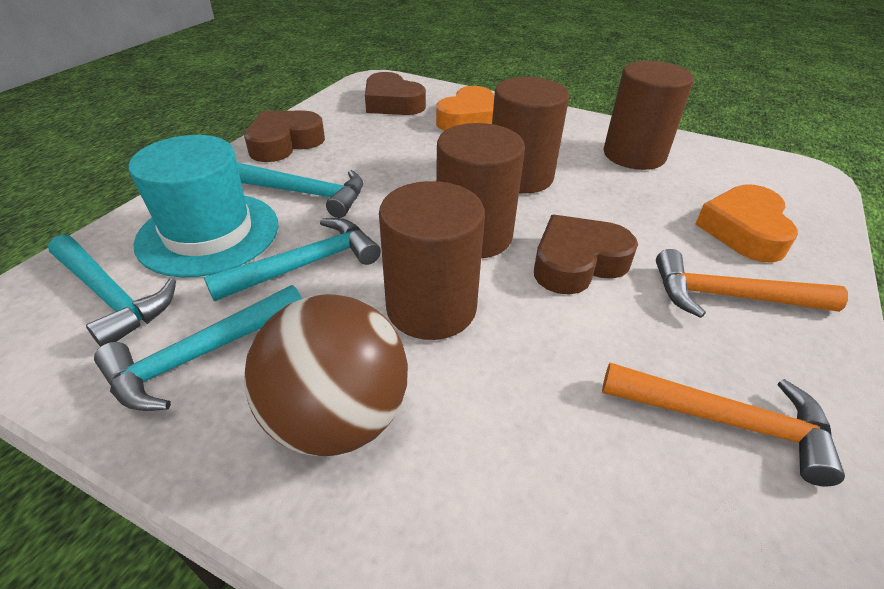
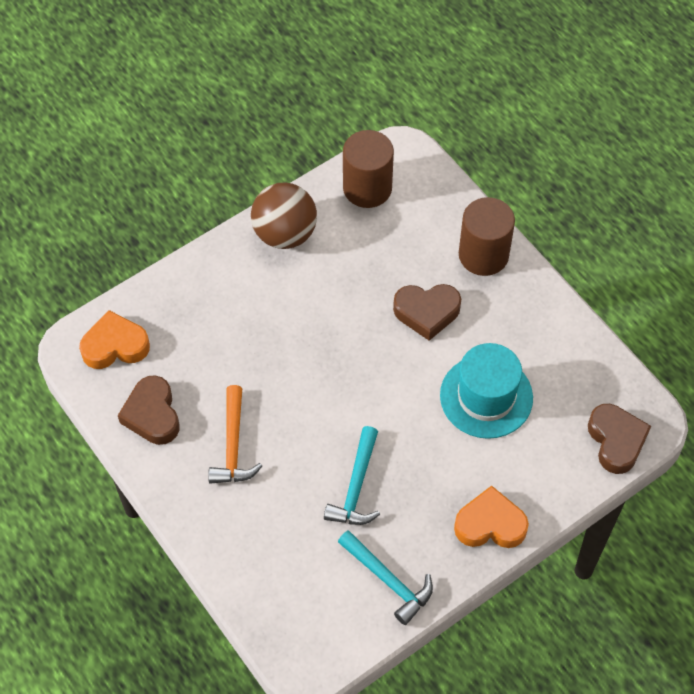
brown cylinder: [379,181,485,340] [436,123,525,258] [492,77,569,193] [604,61,694,170] = 4 -> [343,130,394,208] [459,197,515,276] = 2
orange hammer: [602,363,845,486] [656,249,848,318] = 2 -> [208,385,262,484] = 1
turquoise hammer: [48,235,176,347] [94,285,302,411] [204,218,381,301] [237,162,363,218] = 4 -> [324,426,380,525] [338,530,433,625] = 2

